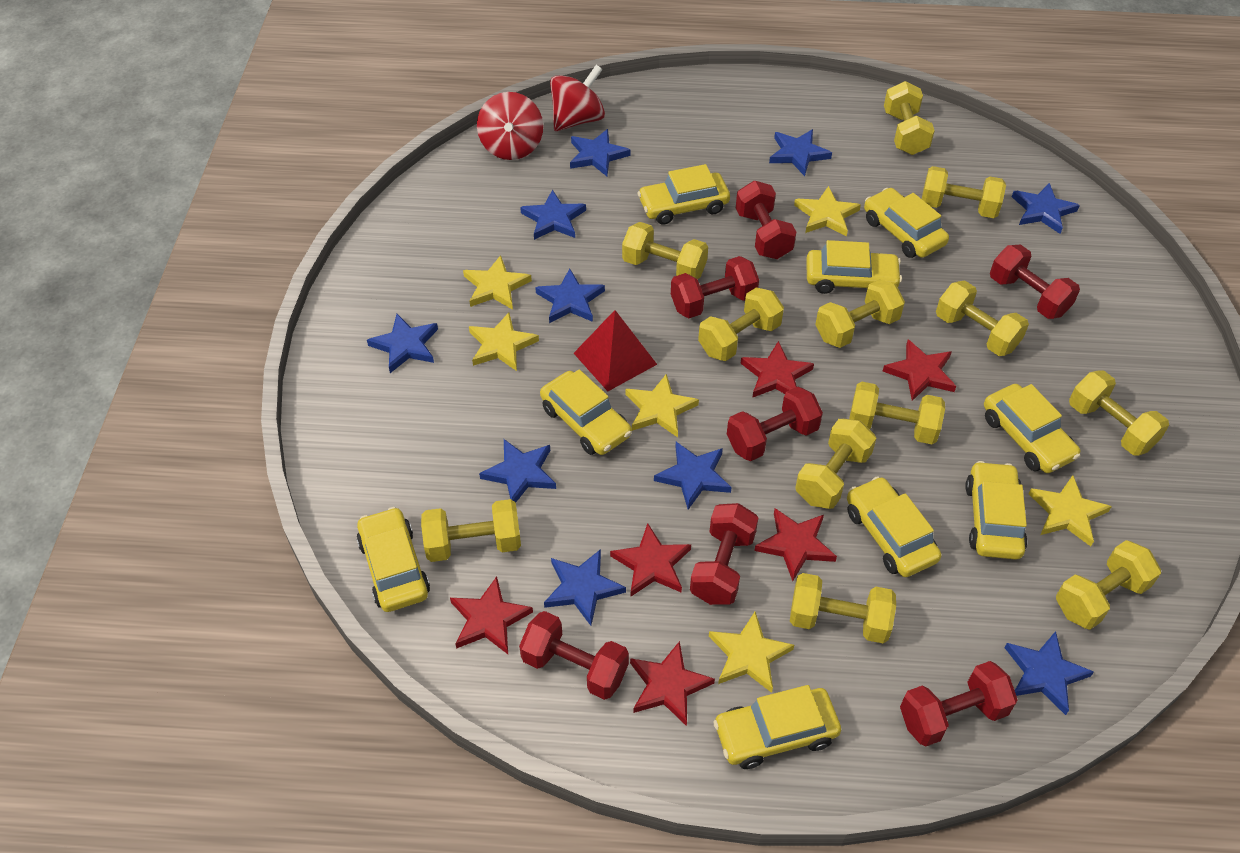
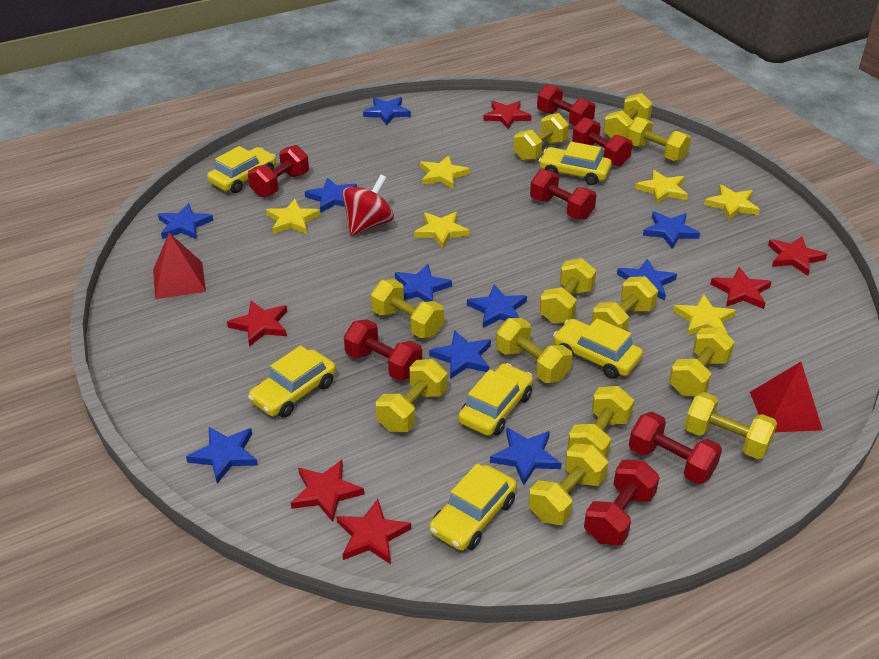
red pyramid: [574,310,657,391] = 1 -> [153,233,206,299] [750,362,823,432] = 2
red spinning top: [477,92,543,160] [550,65,605,131] = 2 -> [342,174,394,236] = 1
yellow car: [357,507,430,612] [540,369,632,455] [638,164,730,225] [713,685,841,769] [806,240,902,294] [847,476,941,577] [864,188,949,258] [965,461,1027,560] [984,384,1080,473] = 9 -> [207,146,276,193] [248,345,336,418] [429,463,517,551] [458,363,533,436] [539,142,612,185] [553,318,643,379] = 6

